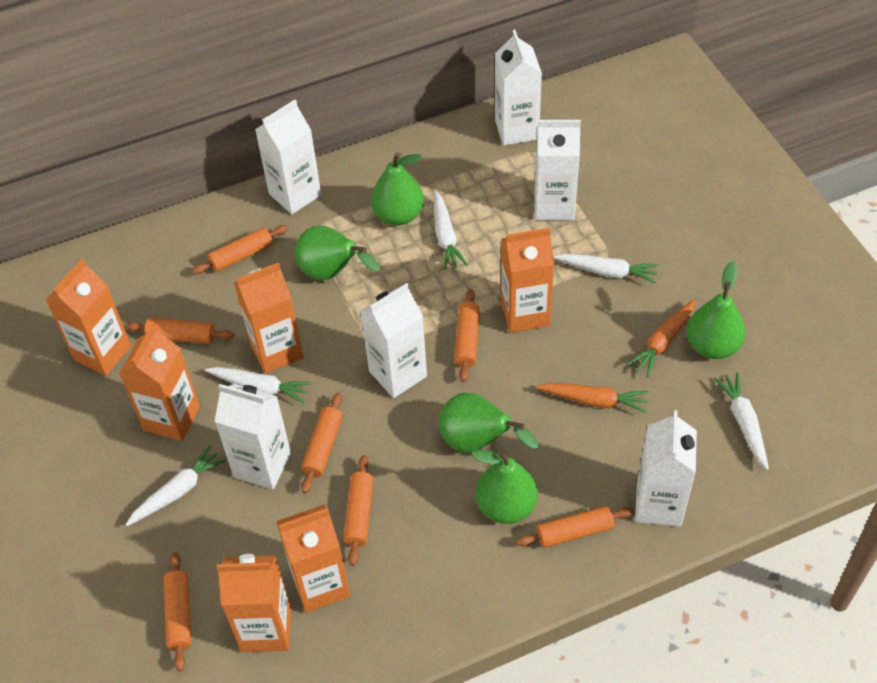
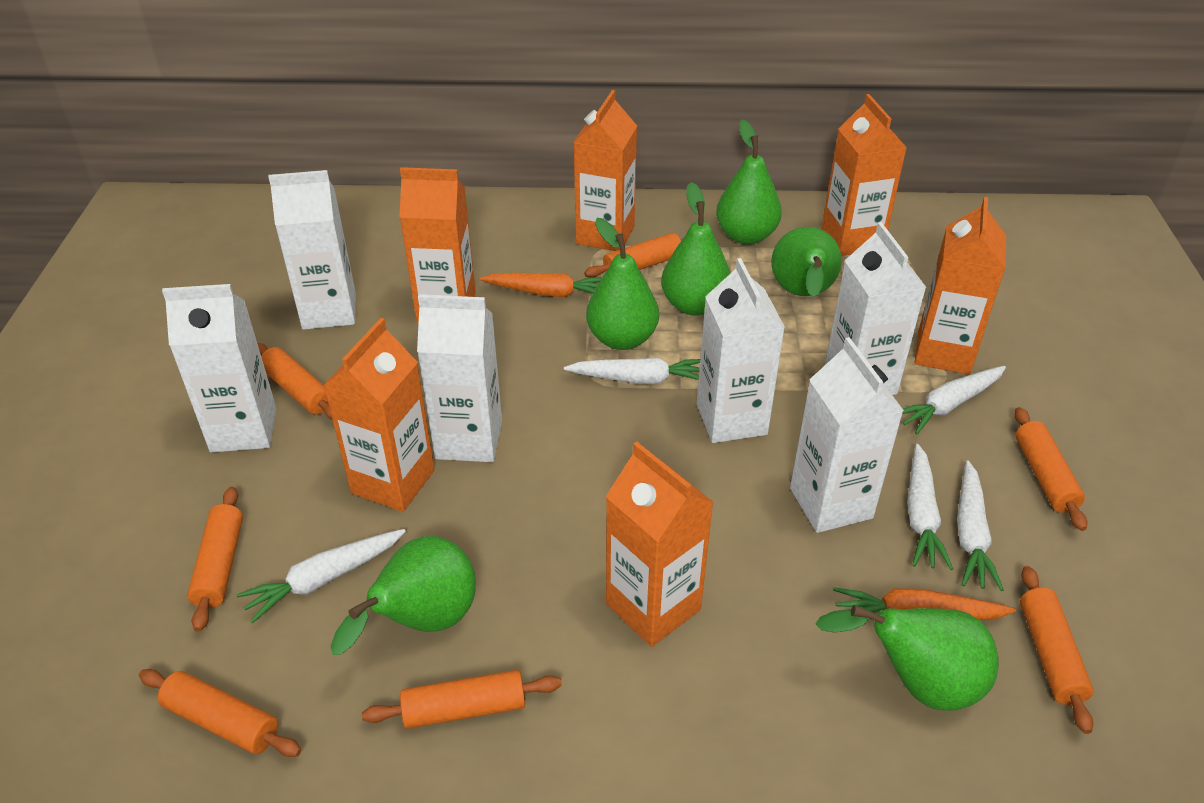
green pear: [295,226,380,280] [371,152,424,225] [439,393,538,453] [472,450,538,524] [687,261,746,359] = 5 -> [331,536,476,655] [586,218,659,350] [661,182,730,316] [716,119,782,244] [771,227,842,297] [815,605,999,711] = 6

